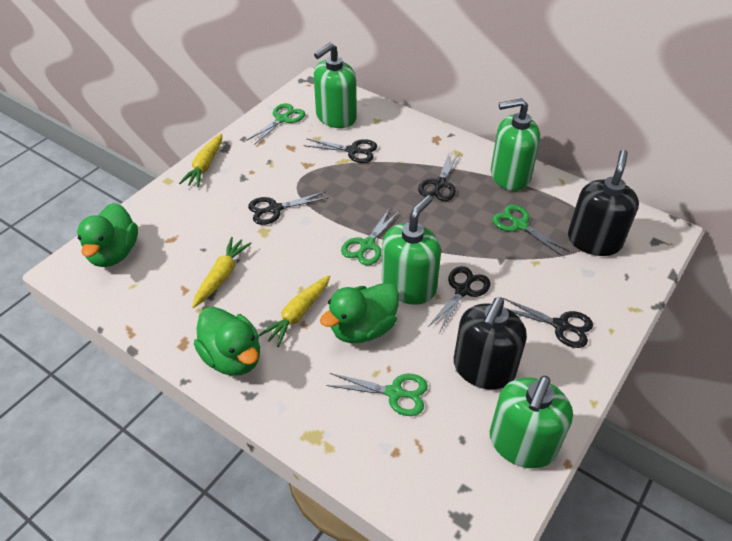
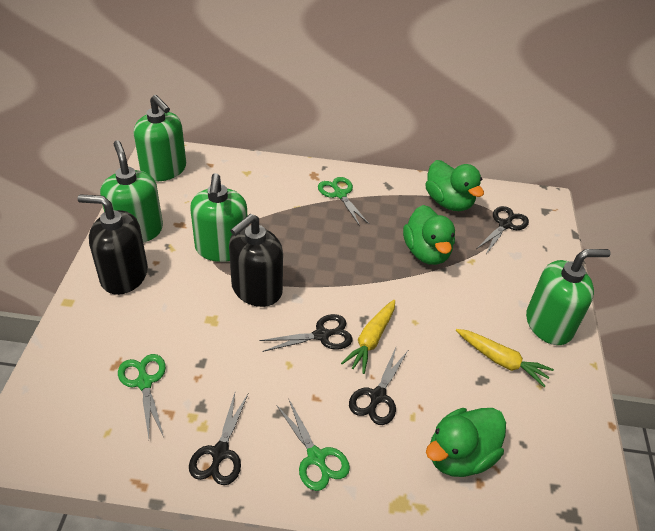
black scissors: [248,192,328,225] [303,138,377,163] [418,151,460,201] [427,266,490,333] [503,298,593,348] = 5 -> [189,393,248,485] [259,314,353,352] [349,348,408,425] [476,206,529,254] = 4
green scissors: [246,103,305,145] [326,373,428,416] [341,208,400,265] [492,205,570,257] = 4 -> [118,354,166,438] [276,400,350,491] [318,177,369,226] = 3
yellow carrot: [179,133,222,187] [192,237,252,308] [259,275,330,347] = 3 -> [341,300,395,374] [456,329,554,387] = 2

